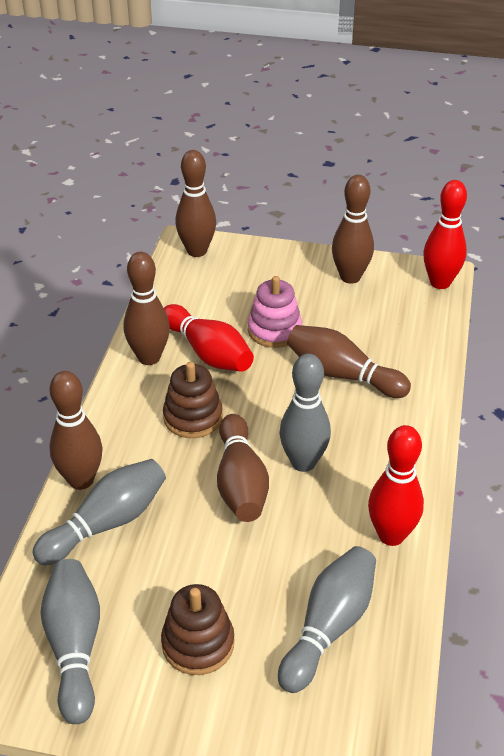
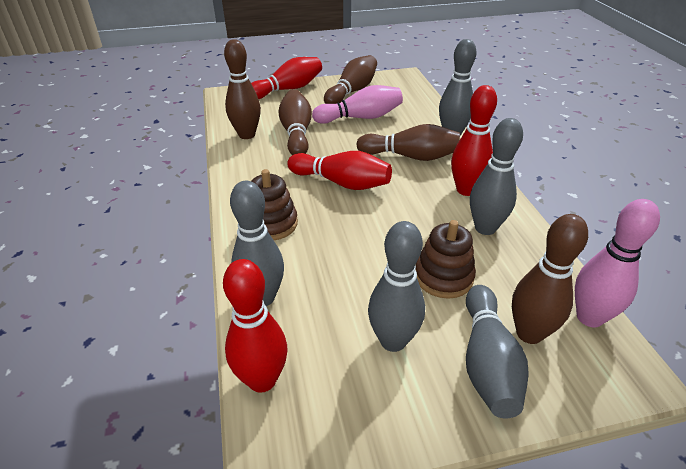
brown bowling pin: [49,371,103,490] [123,252,170,365] [175,150,216,257] [217,414,269,522] [287,325,411,398] [332,175,374,284] = 6 -> [224,39,261,139] [278,89,312,155] [324,55,377,104] [356,124,460,161] [512,214,588,344] = 5
grey bowling pin: [32,459,166,566] [40,559,100,724] [278,546,376,693] [279,354,331,472] = 4 -> [230,181,284,306] [368,221,425,352] [439,39,477,136] [466,285,529,418] [470,118,523,235] = 5
pink bowling pin: none = 0 -> [312,85,403,124] [575,199,660,328] = 2
pink stacking toy: [248,276,302,348] = 1 -> none = 0
red bowling pin: [164,304,254,372] [368,425,424,546] [424,180,467,289] = 3 -> [223,259,288,393] [251,57,322,99] [287,151,392,190] [451,85,497,196] = 4

